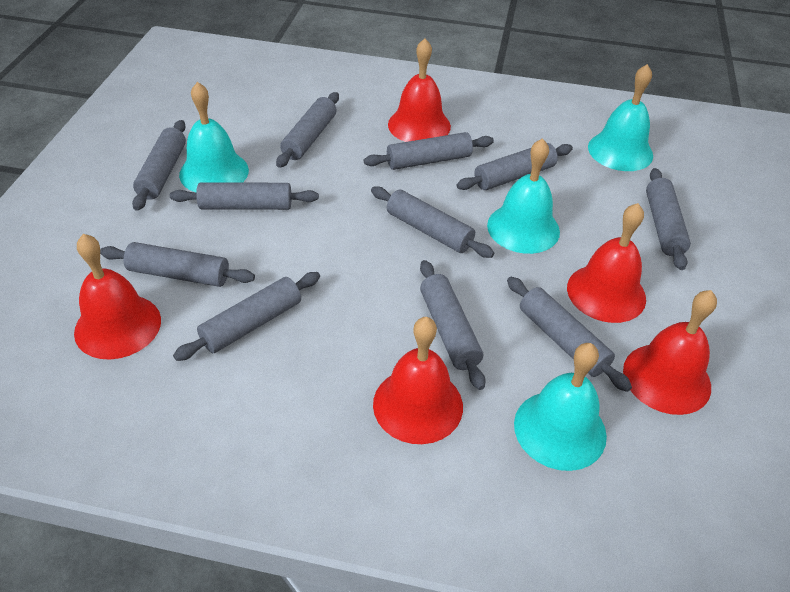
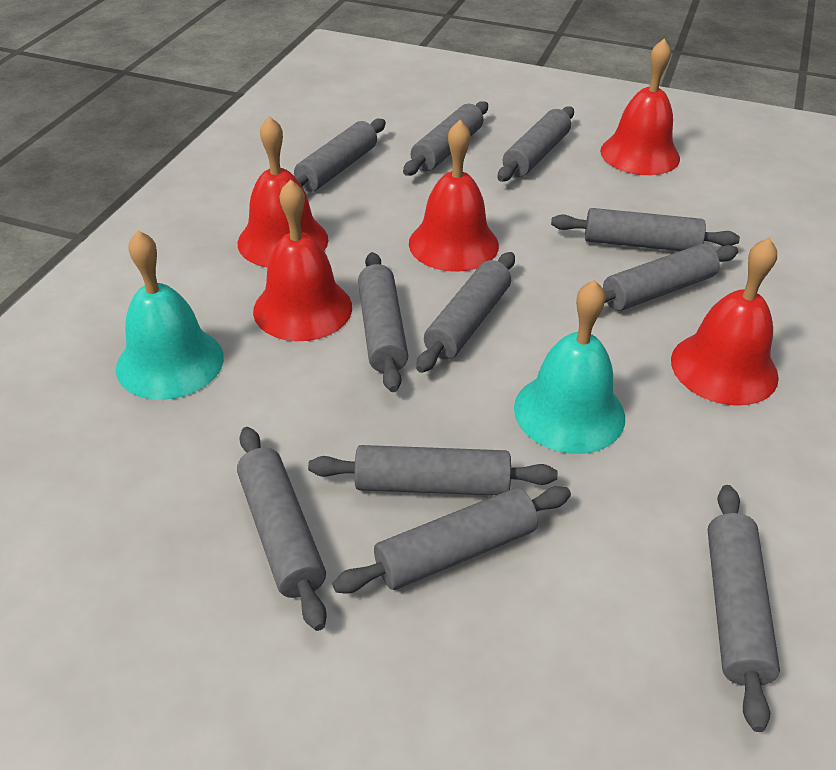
turquoise bell: [179,82,249,192] [487,138,560,254] [514,343,607,471] [588,64,653,171] = 4 -> [116,230,224,400] [514,280,625,454] = 2

